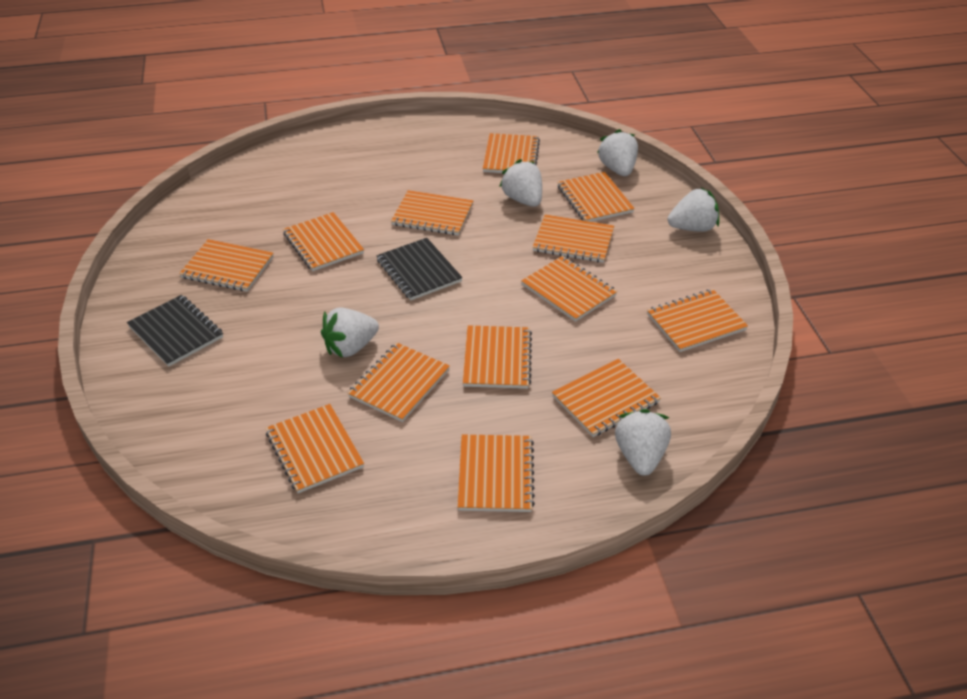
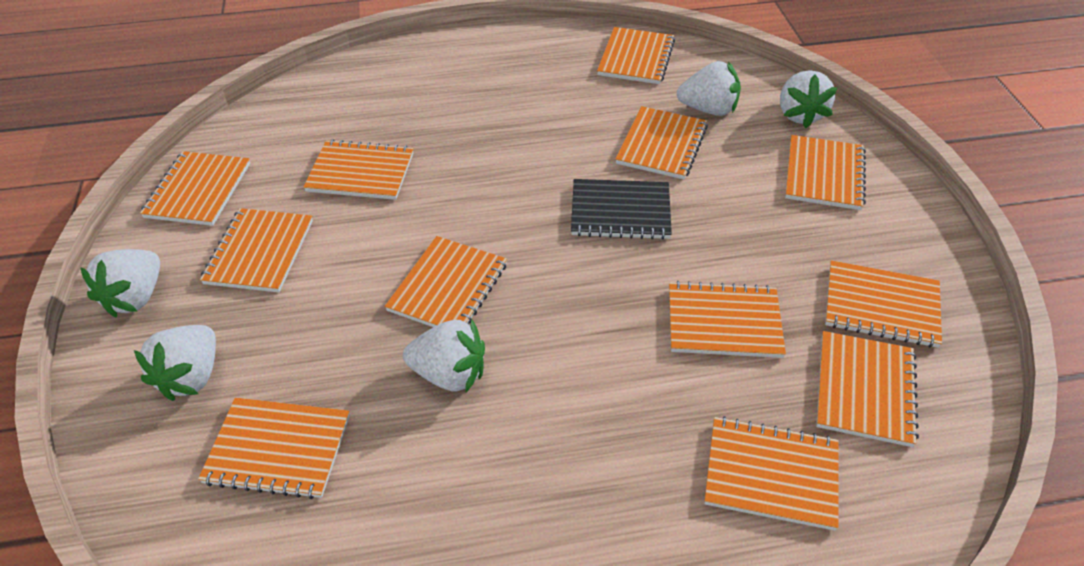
black notebook: [127,295,223,367] [376,238,463,300] = 2 -> [571,179,672,240] = 1
orange notebook: [179,239,274,292] [266,404,364,493] [283,212,364,271] [348,343,450,422] [391,190,473,235] [457,434,535,512] [463,325,532,389] [483,133,540,173] [521,256,617,322] [532,214,614,263] [552,359,661,437] [557,172,635,222] [647,289,748,352] = 13 -> [140,151,250,226] [198,398,350,499] [200,208,313,292] [303,139,414,200] [385,236,507,327] [597,27,675,84] [615,106,708,179] [669,281,786,358] [704,416,839,531] [785,135,866,210] [816,331,919,447] [825,260,942,348] = 12

